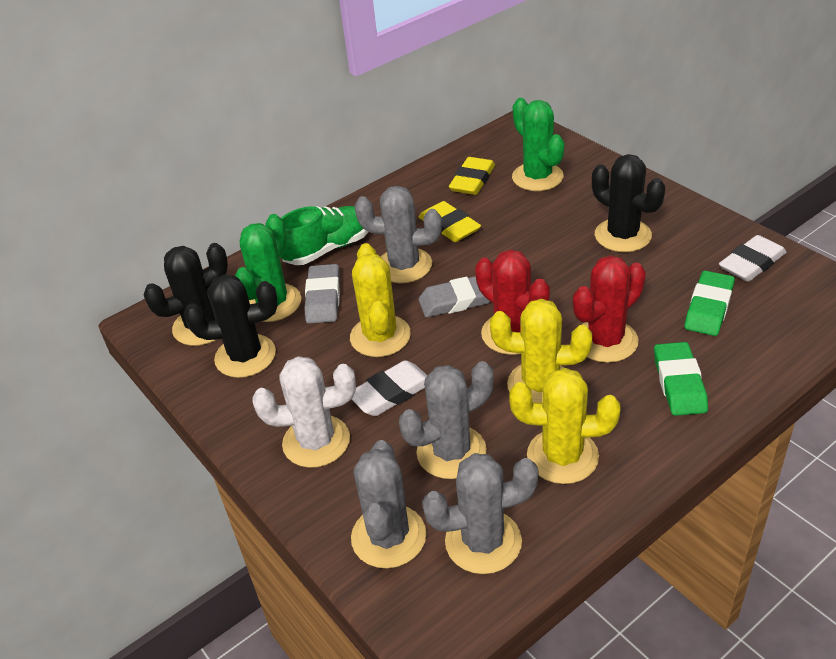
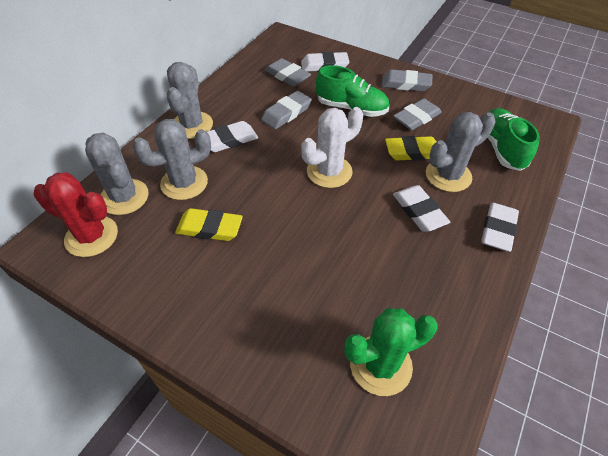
black cactus: [143,243,228,346] [184,274,278,378] [592,154,665,252] = 3 -> none = 0
green cactus: [235,214,301,322] [512,98,565,191] = 2 -> [344,308,438,396] = 1
green eraser: [654,342,708,416] [684,271,735,336] = 2 -> none = 0
green shoe: [280,206,368,265] = 1 -> [316,65,389,117] [487,108,540,171] = 2
grey eraser: [304,264,340,324] [419,276,490,317] = 2 -> [261,91,312,129] [265,58,311,87] [381,69,432,92] [393,99,442,130] = 4
red cactus: [475,250,550,355] [573,255,646,363] = 2 -> [34,173,118,257] = 1
white eraser: [352,360,428,416] [719,235,786,282] = 2 -> [207,121,258,152] [301,52,349,72] [393,185,450,232] [481,203,519,252] = 4
yellow cactus: [350,243,411,357] [490,299,592,403] [509,368,621,484] = 3 -> none = 0

